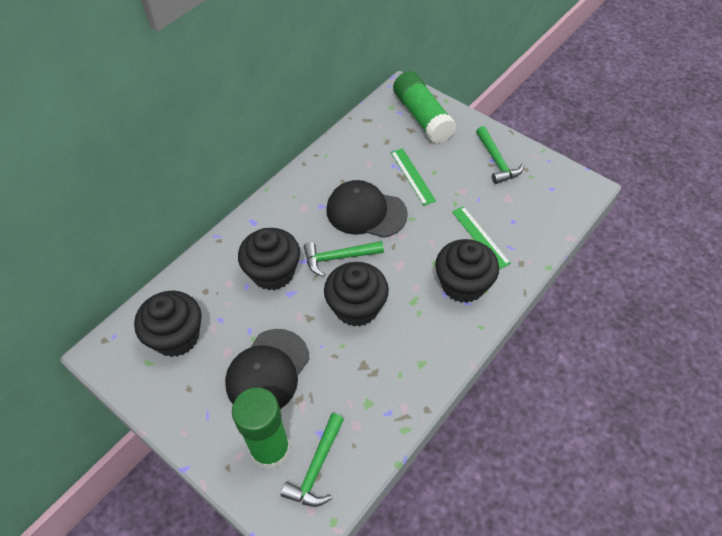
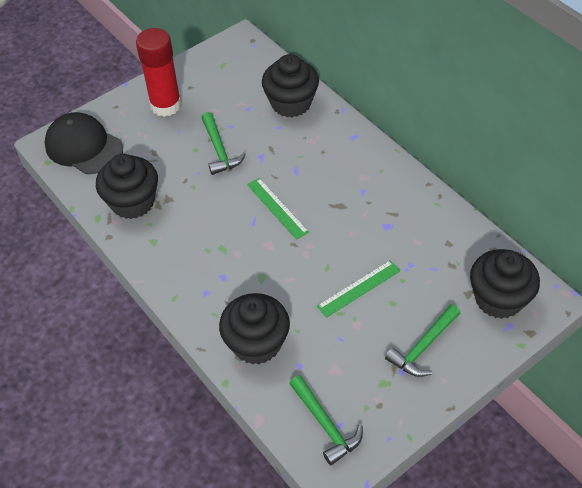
black cap: [225,329,309,409] [326,180,408,238] = 2 -> [44,112,123,174] = 1
green glue stick: [232,388,290,470] [393,71,456,144] = 2 -> none = 0
red glue stick: none = 0 -> [136,28,181,117] = 1

